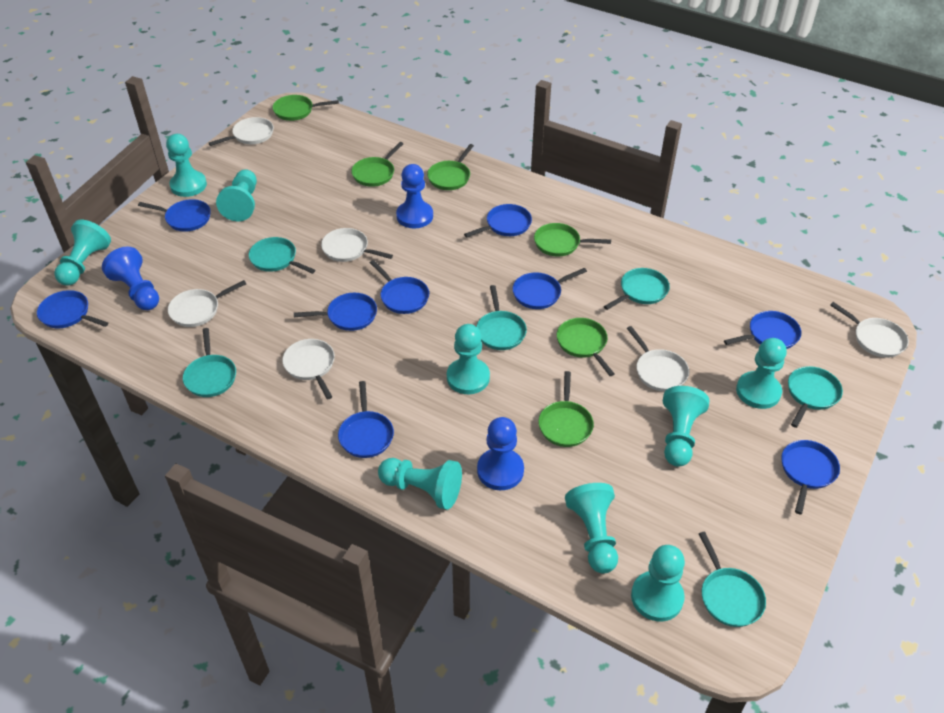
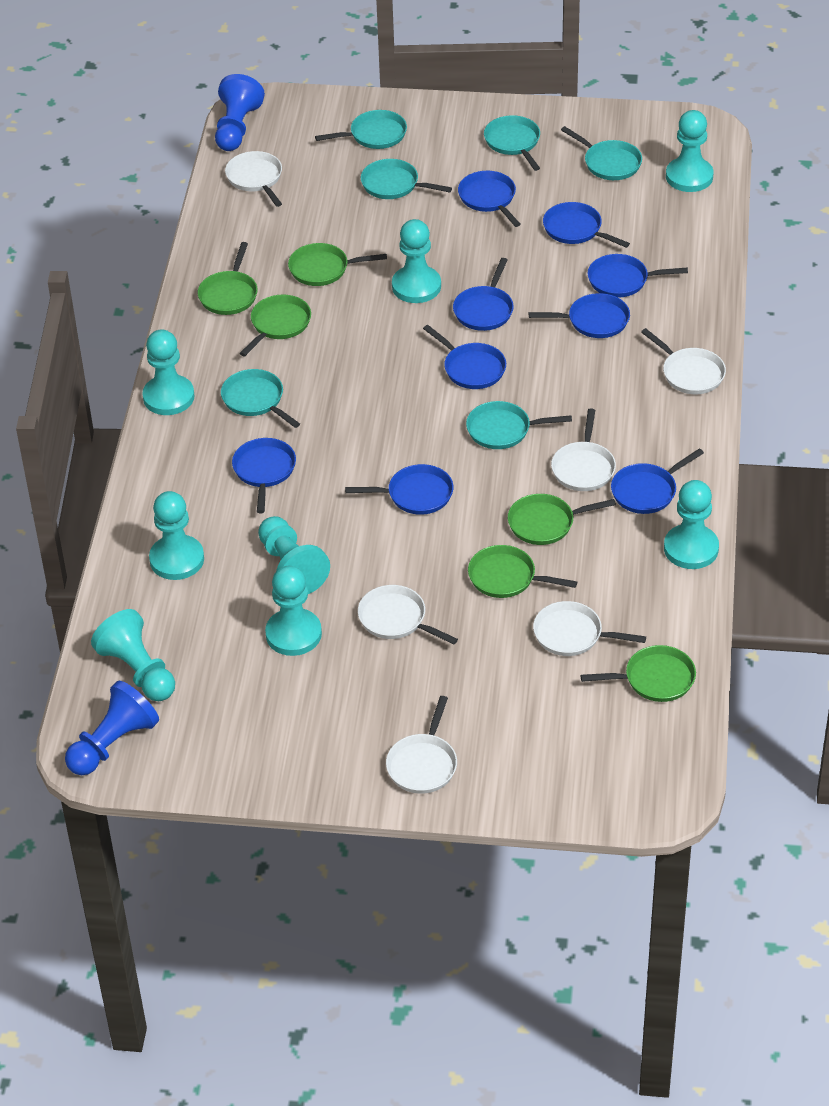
blue pawn: [102,246,159,310] [396,164,433,228] [477,417,524,490] = 3 -> [65,681,159,775] [215,74,265,151] = 2
turquoise pawn: [54,220,111,286] [166,134,207,197] [216,169,257,221] [378,458,462,510] [447,324,490,394] [565,483,618,574] [631,545,685,622] [663,386,709,467] [736,338,787,409] = 9 -> [91,609,175,701] [142,330,194,415] [149,491,204,580] [258,516,330,594] [265,566,322,656] [392,219,441,303] [664,480,719,569] [666,110,713,192] = 8

